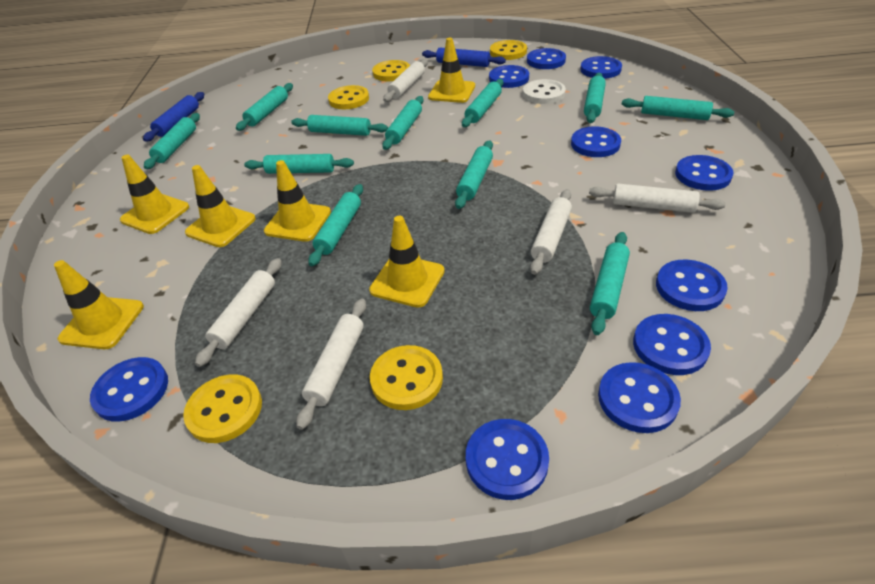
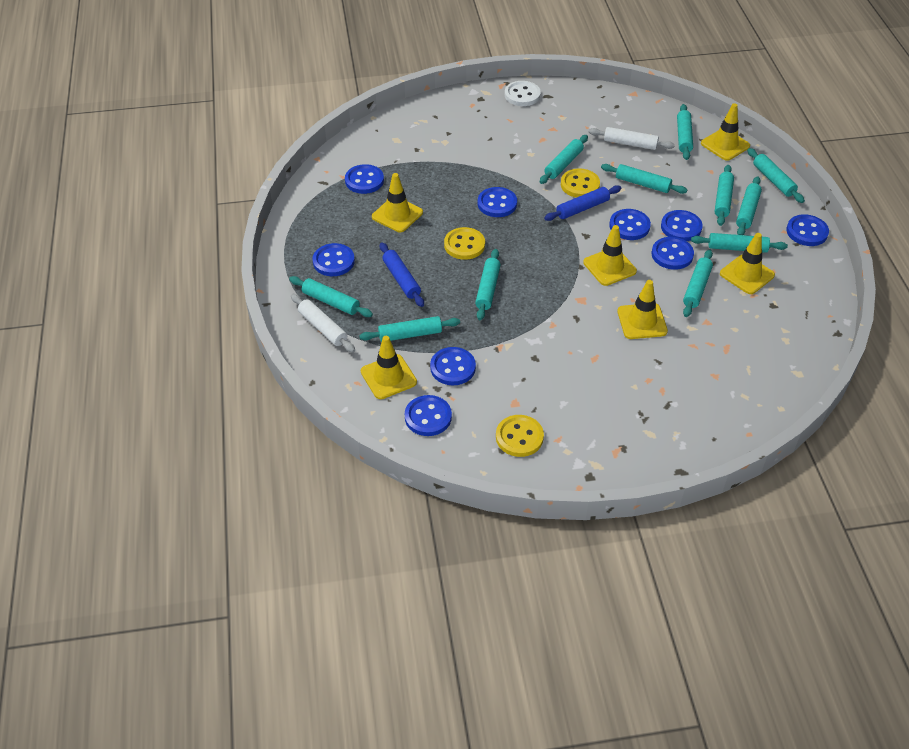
blue button: [90,357,168,422] [466,419,549,500] [489,65,529,88] [527,48,566,69] [571,126,621,157] [580,56,622,79] [598,362,681,433] [633,314,711,375] [656,259,728,311] [675,155,734,191] = 10 -> [313,243,355,276] [345,164,384,194] [405,395,452,436] [430,347,476,385] [478,187,517,217] [609,209,651,240] [652,237,694,270] [661,210,703,241] [786,214,829,246] = 9
white rolling pin: [195,258,282,367] [296,298,366,430] [383,59,428,102] [530,189,572,275] [589,184,726,213] = 5 -> [291,294,355,353] [589,127,675,150] = 2
yellow button: [183,375,262,443] [328,85,369,109] [370,345,443,410] [372,60,410,81] [490,40,527,60] = 5 -> [444,227,485,260] [496,415,544,457] [561,168,600,198] = 3

